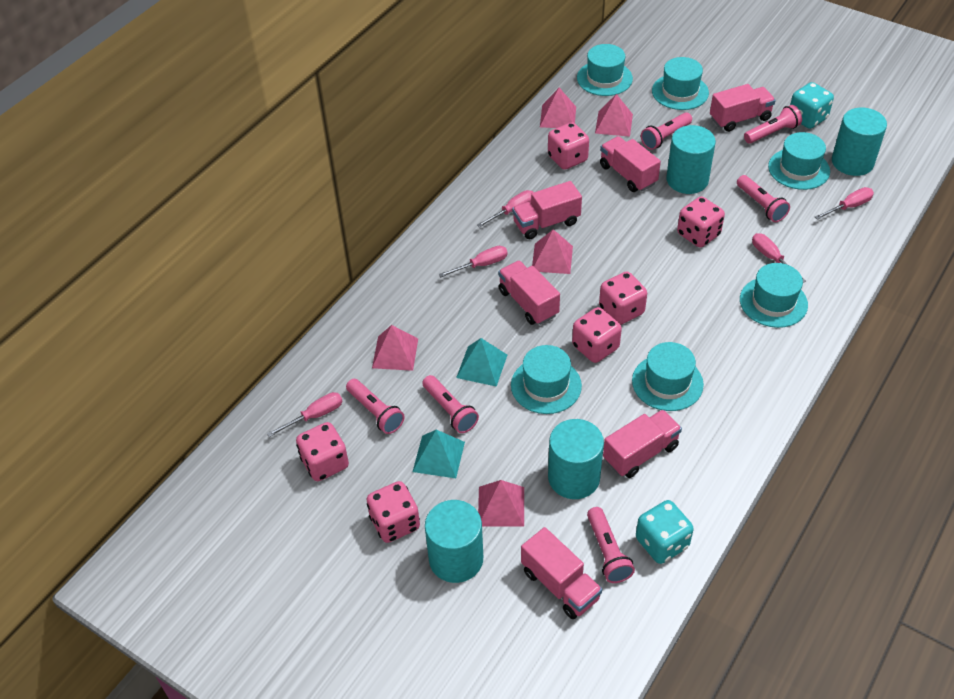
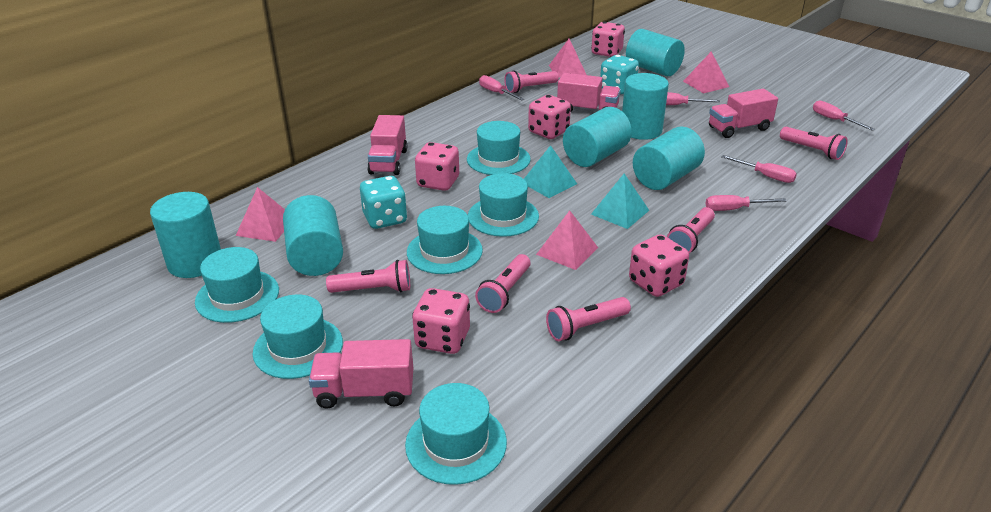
pink dice: [296,422,349,481] [367,481,420,543] [548,122,589,170] [572,307,622,363] [599,271,647,325] [677,196,725,248] = 6 -> [412,288,470,354] [415,142,459,191] [528,95,571,139] [591,22,625,57] [629,234,689,297] = 5
pink pyramid: [372,325,418,371] [478,480,524,527] [532,229,573,274] [540,88,576,128] [595,94,633,137] = 5 -> [236,187,285,242] [536,210,598,270] [549,39,586,77] [683,51,729,93] = 4
pink truck: [498,260,560,325] [512,181,582,239] [521,527,602,619] [600,136,661,192] [603,410,682,478] [710,84,776,132] = 6 -> [309,339,413,409] [367,115,407,175] [557,73,621,111] [709,89,778,138] = 4
turquoise cylinder: [425,500,483,583] [548,419,604,499] [666,125,716,194] [832,108,887,176] = 4 -> [150,192,221,278] [283,195,343,276] [563,107,632,167] [622,73,669,140] [626,29,685,77] [633,127,705,190] = 6

